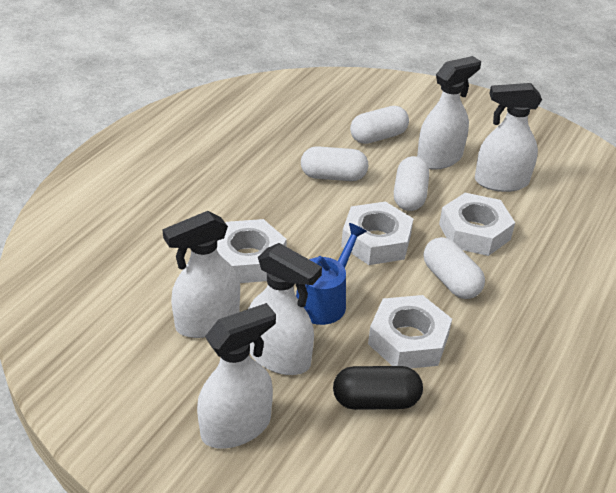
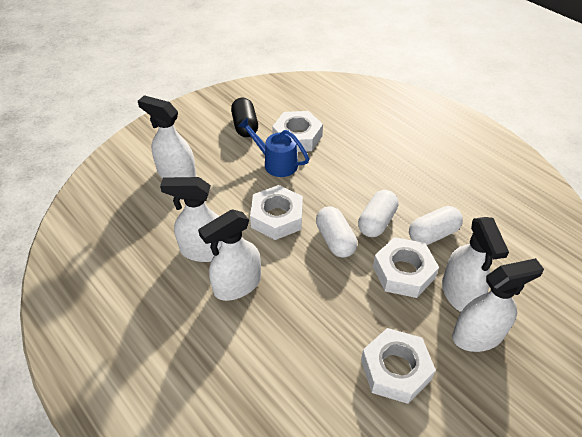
white capsule: [301,146,368,181] [350,106,409,144] [394,156,429,211] [424,237,485,299] = 4 -> [316,206,357,257] [358,190,398,237] [409,206,463,245] = 3

